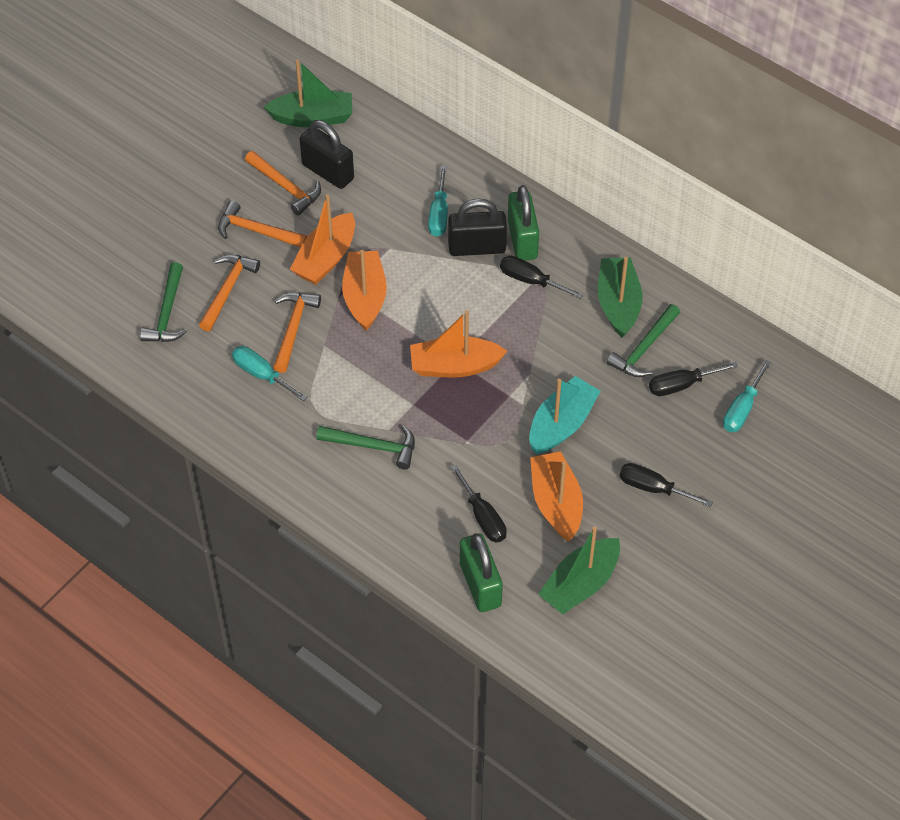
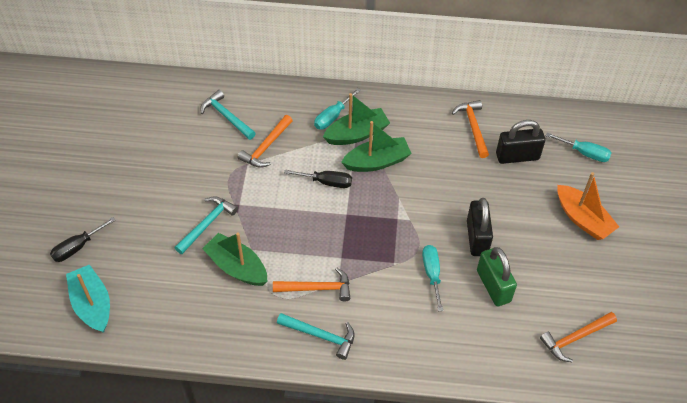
black screwdriver: [451,465,507,542] [500,256,583,299] [620,463,713,507] [649,362,738,396] = 4 -> [50,217,116,262] [284,170,352,188] = 2
green hammer: [140,262,187,342] [316,426,415,470] [607,304,680,377] = 3 -> none = 0
green padlock: [460,533,503,612] [508,185,539,261] = 2 -> [477,247,517,306] = 1
orange boat: [290,194,355,285] [342,250,387,331] [410,310,507,378] [530,451,583,541] = 4 -> [557,172,619,240] = 1
turquoise hammer: none = 0 -> [175,196,238,254] [200,90,256,140] [277,313,354,360] = 3

